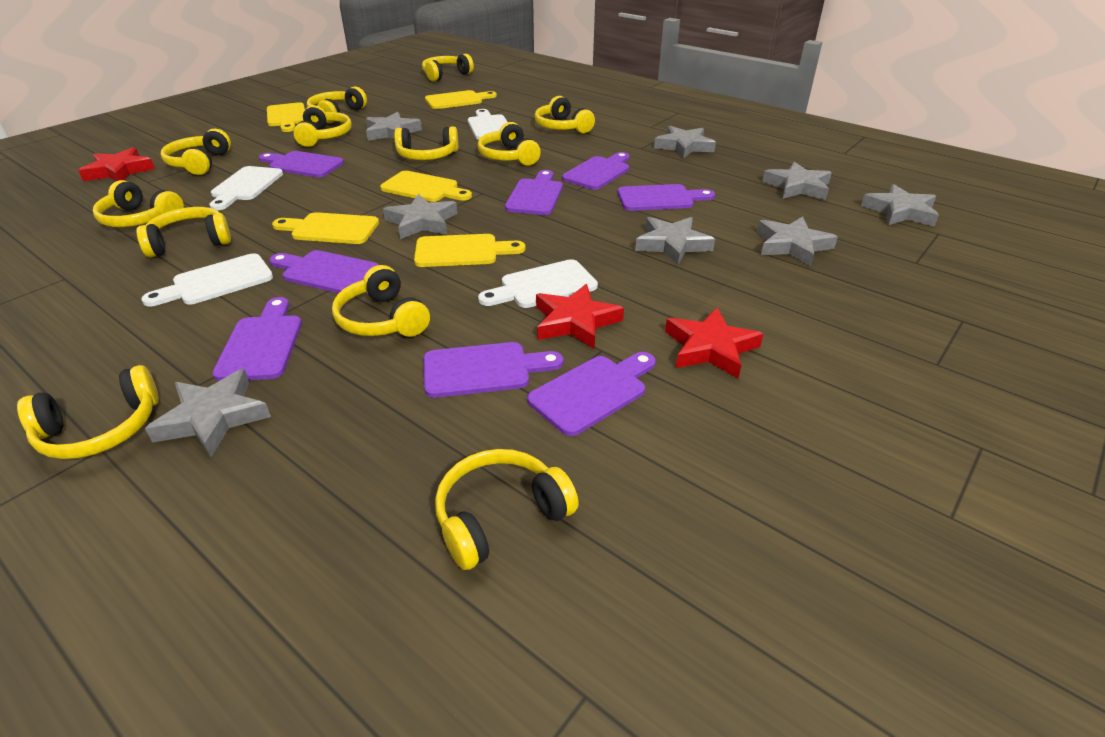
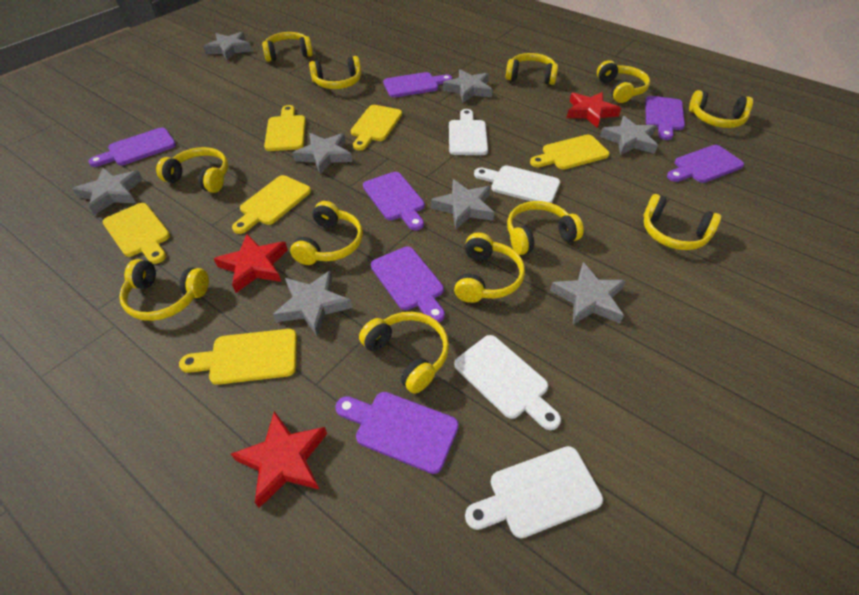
purple cutting board: [212,297,302,381] [259,151,344,178] [269,250,379,293] [424,342,563,398] [505,170,563,215] [527,352,656,436] [562,152,630,190] [617,184,715,211] = 8 -> [88,127,176,167] [335,392,459,474] [363,172,425,230] [371,247,445,322] [383,72,453,98] [645,96,685,140] [667,145,744,183] = 7
yellow cutting board: [267,102,305,132] [272,212,379,244] [380,171,472,202] [414,234,525,267] [425,90,497,109] = 5 -> [103,203,170,264] [179,329,297,385] [232,175,311,234] [264,105,306,151] [350,105,402,150] [530,135,610,170] = 6

